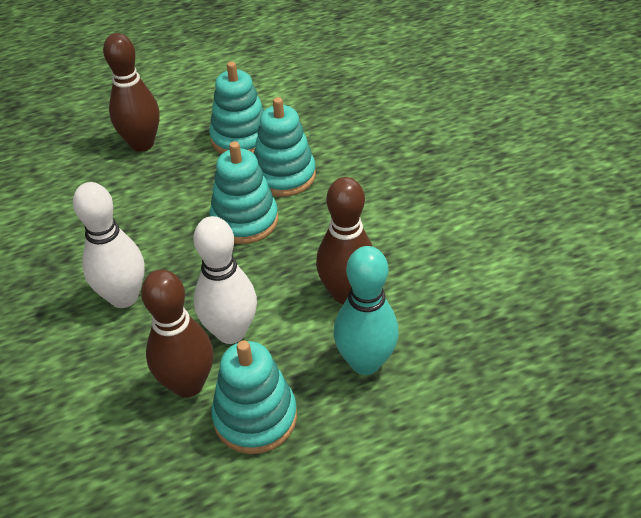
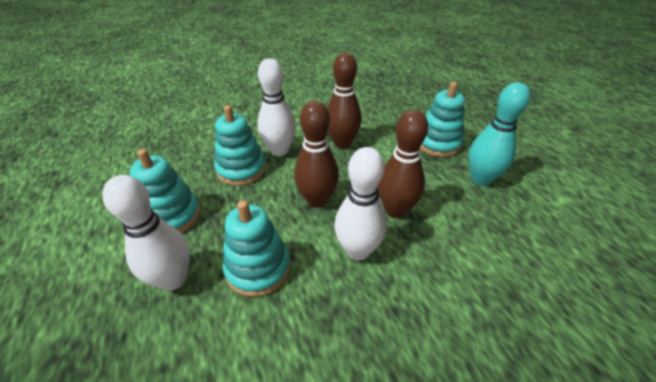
white bowling pin: [73,182,145,308] [194,216,257,344] = 2 -> [102,175,190,291] [257,58,296,156] [334,147,387,260] = 3

